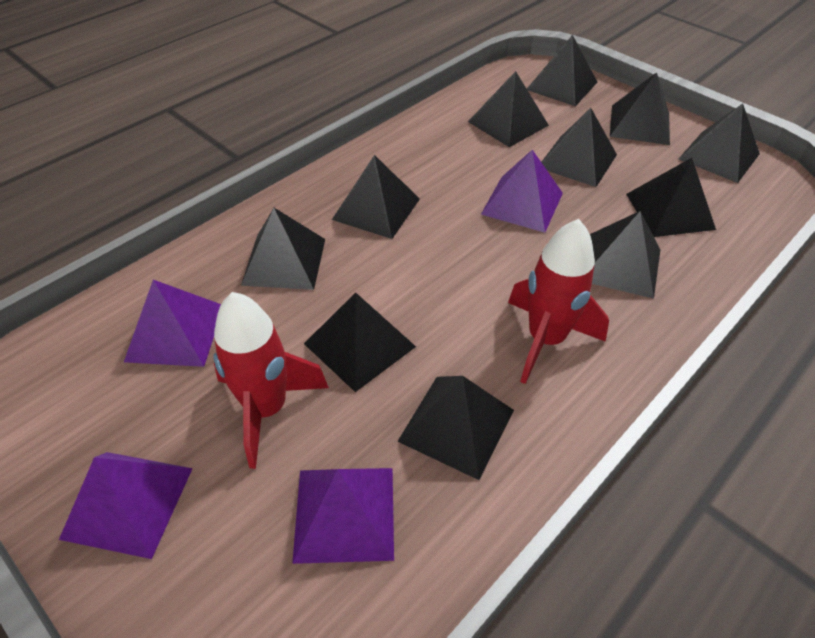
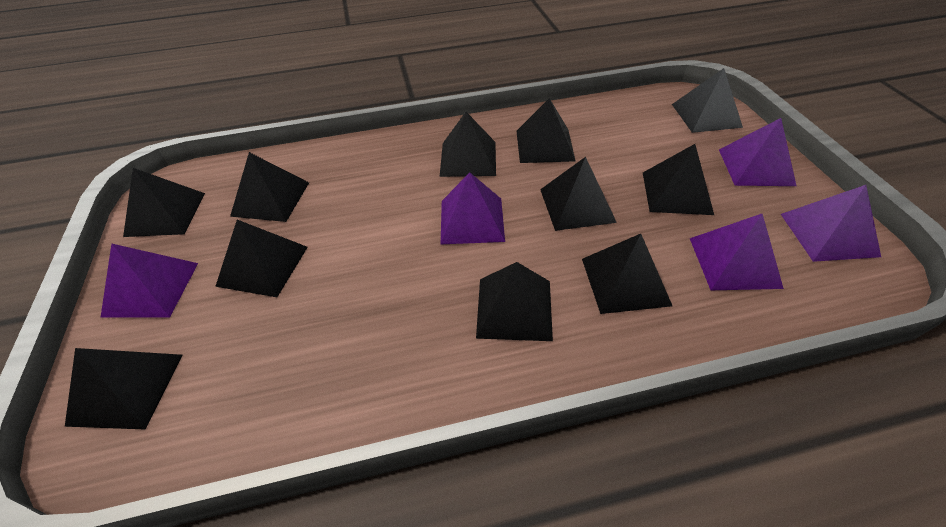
purple pyramid: [59,452,193,559] [124,280,221,367] [292,468,394,564] [481,150,563,233] = 4 -> [101,243,198,318] [441,172,505,244] [690,214,784,290] [719,118,797,186] [781,185,881,262] = 5
red rocket: [213,292,329,469] [508,219,609,384] = 2 -> none = 0

